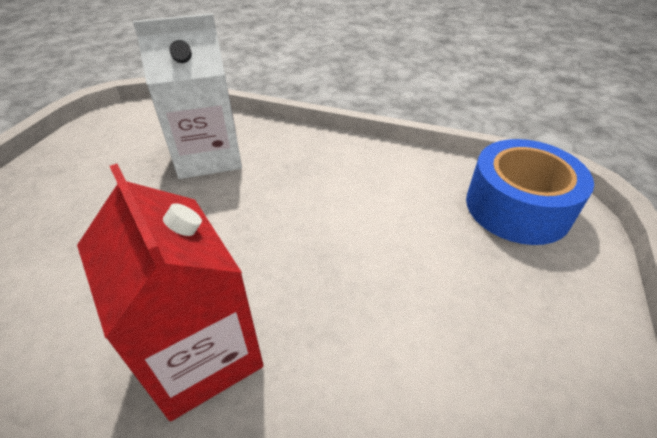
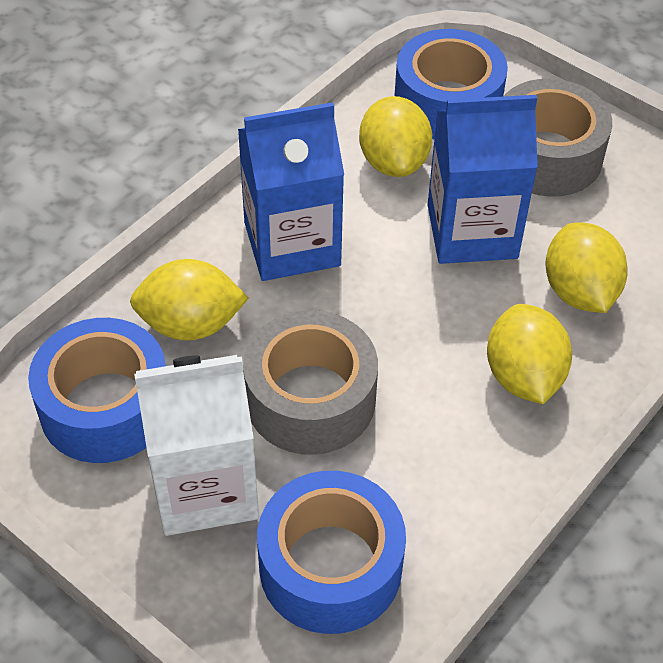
blue carton: none = 0 -> [238,102,344,281] [427,95,538,264] = 2
blue tape: [466,139,594,245] = 1 -> [28,318,166,463] [257,471,406,634] [394,29,508,139] = 3
grey tape: none = 0 -> [243,310,378,455] [503,79,612,197] = 2
red carton: [77,164,264,421] = 1 -> none = 0
yellow lemon: none = 0 -> [130,259,249,341] [359,96,432,177] [487,304,572,404] [545,222,628,313] = 4

